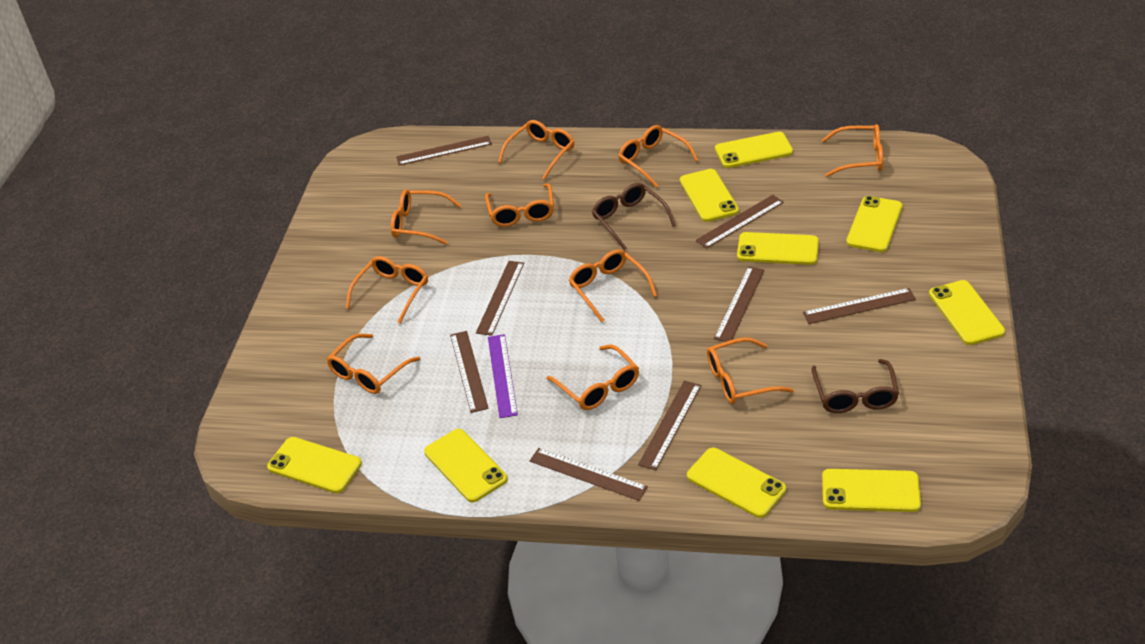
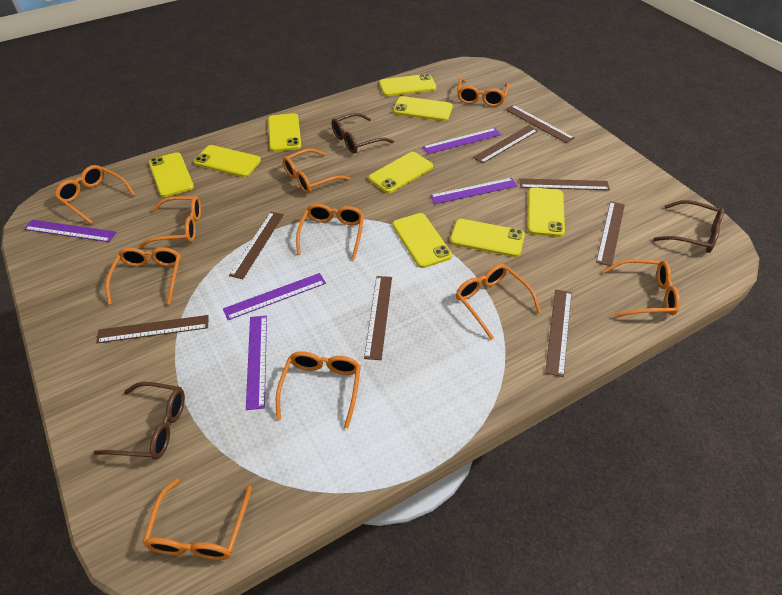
brown glasses: [592,183,676,250] [811,359,899,413] = 2 -> [93,382,185,460] [331,113,394,153] [653,200,724,253] = 3
purple ruler: [488,334,518,418] = 1 -> [24,220,116,242] [223,273,326,320] [246,316,267,410] [423,128,501,154] [430,178,517,204] = 5

